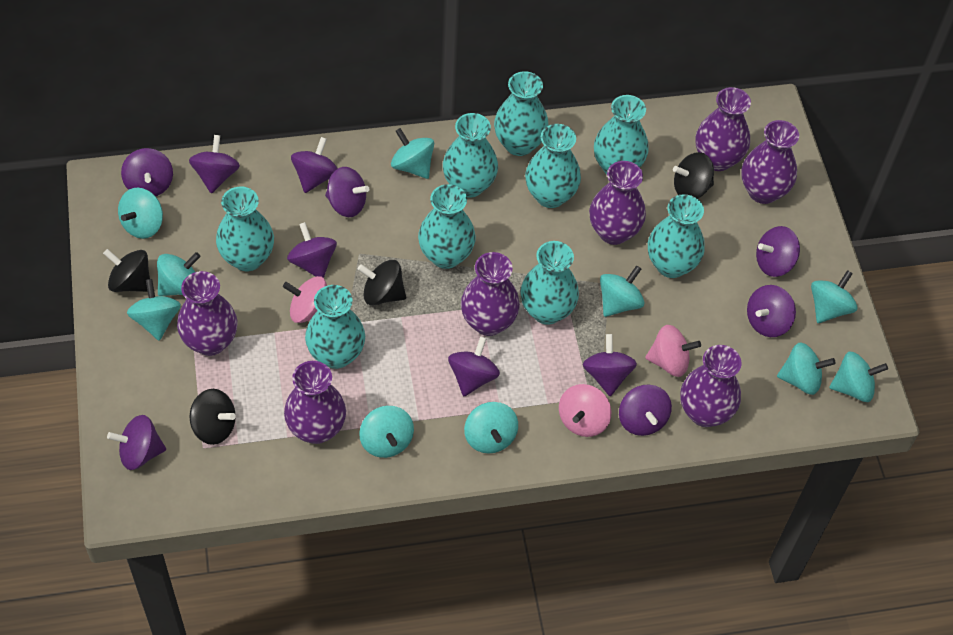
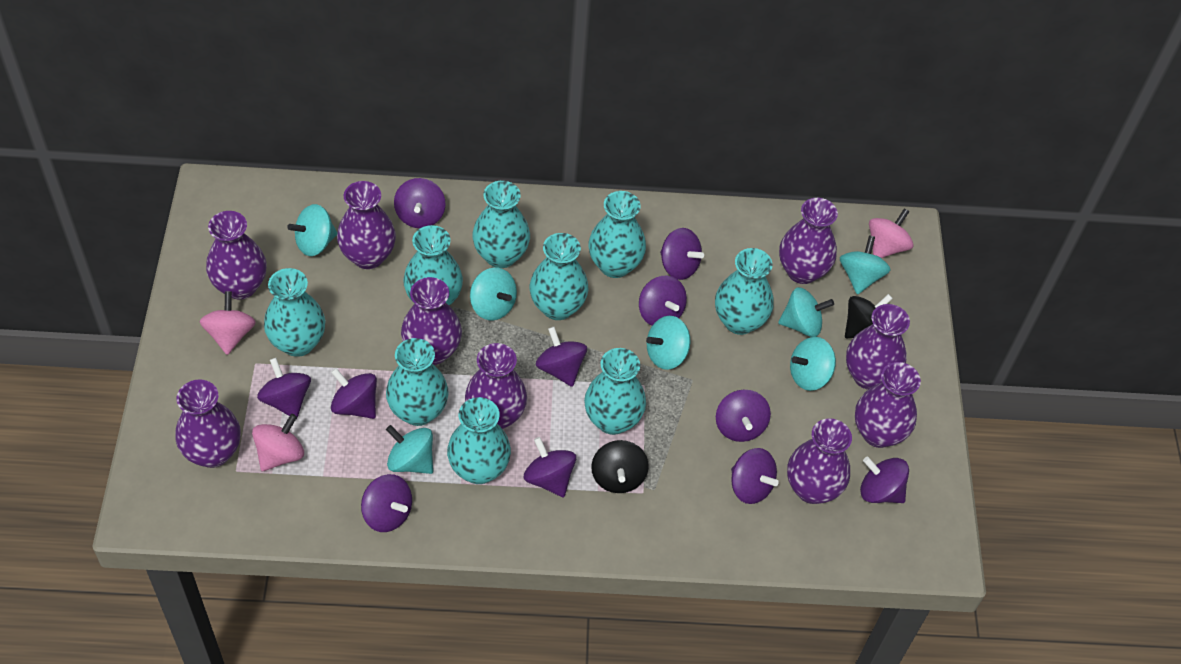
black spinning top: [103,249,150,292] [190,389,236,445] [358,260,406,305] [673,152,714,199] = 4 -> [591,440,649,493] [845,294,893,338] = 2
purple vase: [177,271,238,356] [284,361,346,444] [461,252,520,336] [589,161,646,245] [680,345,742,427] [696,87,751,171] [741,120,799,204] = 7 -> [176,379,241,468] [206,211,267,300] [337,181,396,269] [401,277,462,365] [465,343,527,429] [779,198,838,284] [787,418,852,504] [846,304,910,390] [855,362,921,448] = 9
turquoise spinning top: [118,188,163,239] [127,279,181,341] [157,252,201,296] [359,406,414,458] [391,128,434,179] [464,402,518,454] [600,265,644,317] [777,342,836,395] [811,270,857,323] [829,351,888,402] = 10 -> [287,204,338,256] [386,425,433,474] [470,268,517,320] [646,316,690,370] [778,287,834,337] [790,337,836,391] [840,235,891,295] = 7

